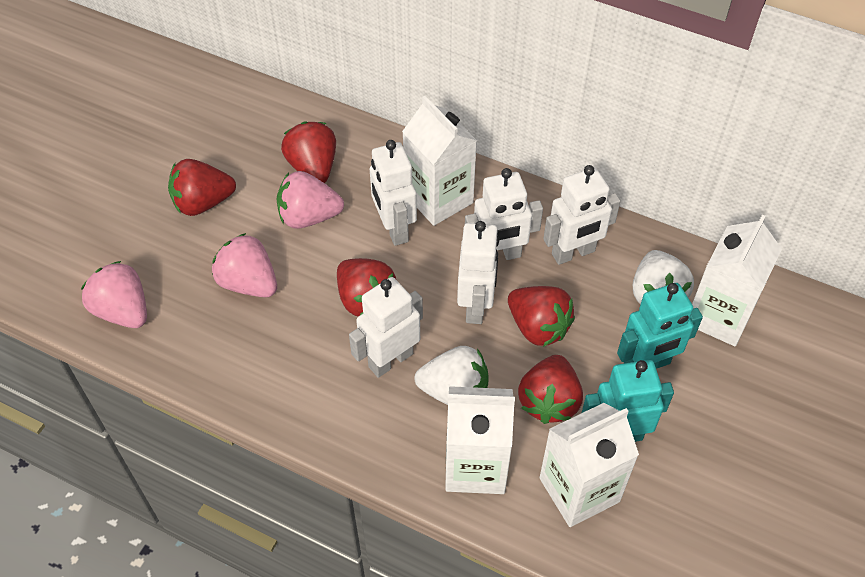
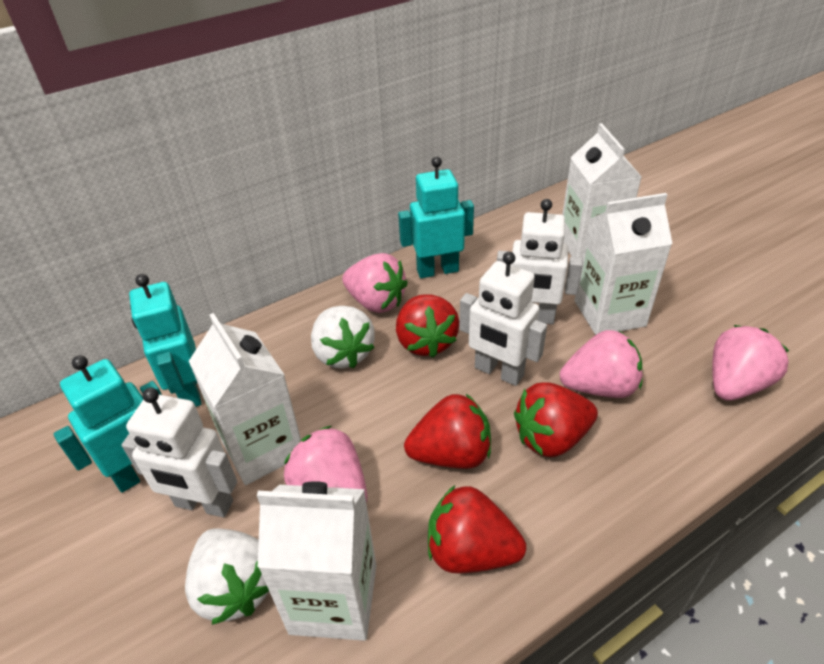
pink strawberry: [81,261,147,328] [212,233,277,297] [277,171,344,229] = 3 -> [284,426,367,503] [342,253,408,313] [560,330,643,398] [712,325,789,401] = 4
red strawberry: [168,159,236,216] [281,122,336,183] [337,258,396,316] [508,286,575,347] [518,355,583,424] = 5 -> [396,294,459,358] [404,394,491,469] [428,485,526,574] [514,382,598,457] = 4
turquoise robot: [582,360,674,442] [617,283,703,369] = 2 -> [54,355,162,493] [129,274,202,407] [398,157,474,278] = 3
white robot: [349,277,423,378] [370,140,417,246] [457,221,499,324] [465,168,543,260] [543,165,621,265] = 5 -> [122,388,237,517] [459,252,547,386] [497,199,583,325] = 3

